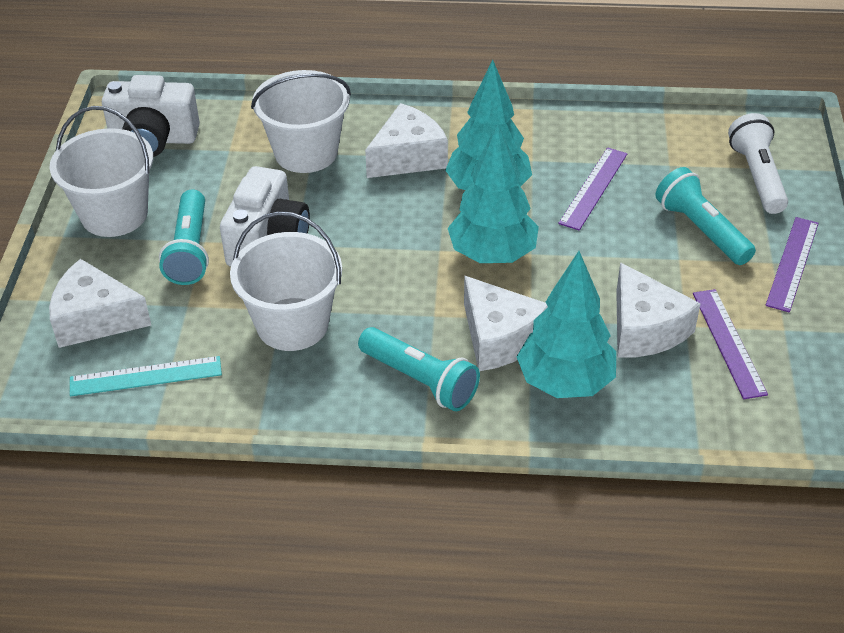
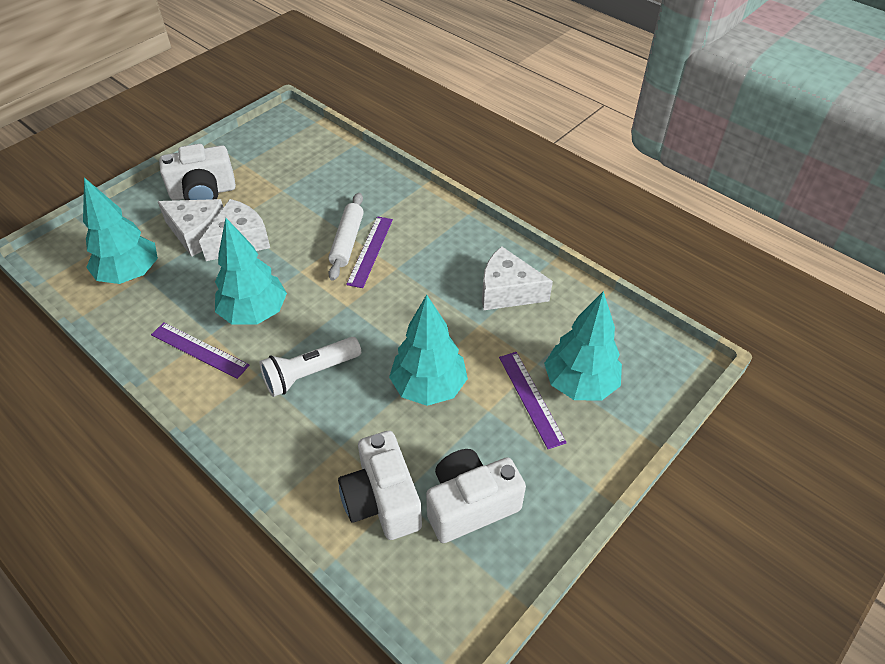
turquoise flashlight: [159,189,209,285] [358,327,480,411] [655,167,756,265] = 3 -> none = 0
turquoise ruler: [70,356,222,396] = 1 -> none = 0
turquoise tree: [445,60,532,190] [448,124,539,263] [516,251,616,398] = 3 -> [83,177,158,284] [215,218,287,325] [389,295,468,406] [544,291,622,401] = 4
white bucket: [50,106,153,237] [230,211,342,351] [251,70,351,173] = 3 -> none = 0
white camera: [102,75,200,157] [220,166,310,267] = 2 -> [159,144,236,201] [338,431,422,540] [426,449,526,543] = 3
white cheese: [49,259,152,348] [365,103,448,178] [464,276,548,371] [616,262,701,358] = 4 -> [158,199,224,257] [199,199,270,261] [482,246,553,310] = 3
white rolling pin: none = 0 -> [328,193,364,281] = 1

